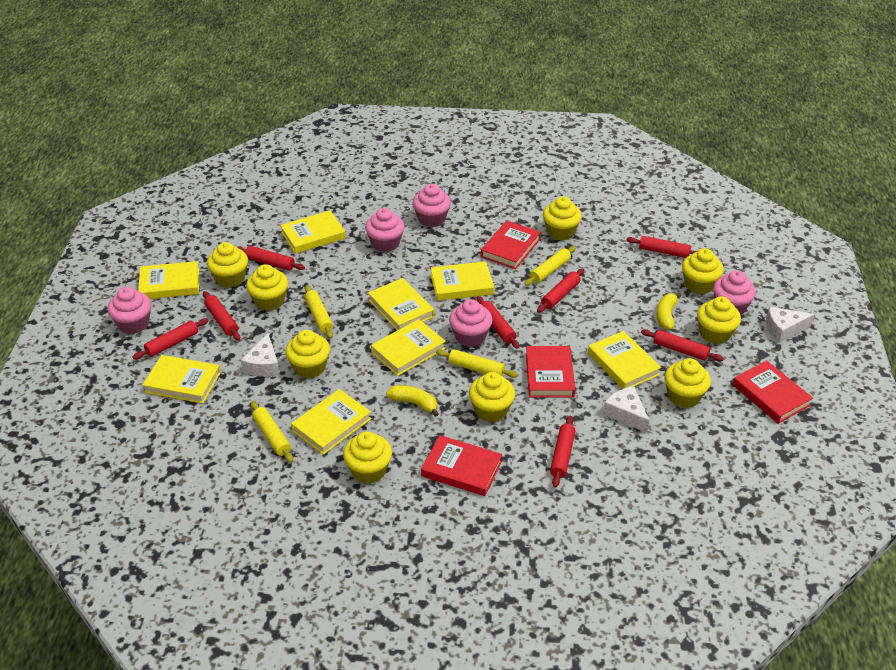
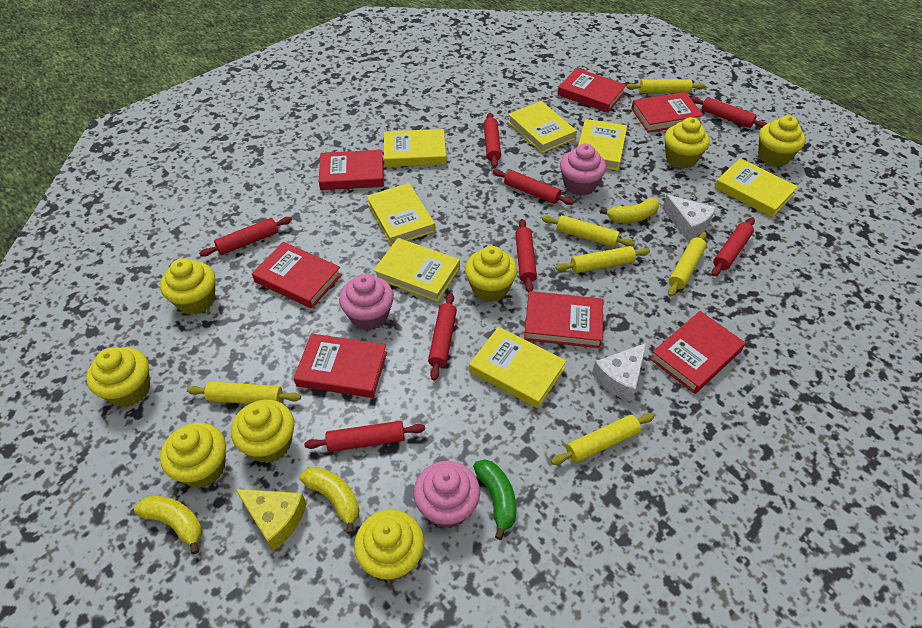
green banana: none = 0 -> [473,459,516,540] = 1
pink cupcake: [108,287,151,334] [365,208,404,252] [413,184,451,227] [449,299,492,347] [713,270,756,315] = 5 -> [339,274,394,331] [414,461,480,528] [560,144,606,196] = 3
red book: [421,435,502,496] [481,221,541,269] [526,346,575,398] [733,360,813,424] = 4 -> [252,242,342,308] [294,334,387,398] [319,150,384,190] [524,291,603,348] [558,68,626,113] [631,92,704,132] [650,311,745,394] = 7
white cheese: [241,333,280,377] [603,386,649,433] [766,307,814,343] = 3 -> [592,343,646,402] [662,195,716,241] = 2
yellow banana: [386,385,439,417] [657,292,682,330] = 2 -> [134,496,203,554] [300,467,360,534] [600,198,660,223] = 3
yellow book: [138,261,199,299] [143,355,221,404] [280,210,346,254] [291,389,371,455] [368,278,434,330] [371,319,446,376] [430,261,494,301] [588,331,661,389] = 8 -> [366,183,435,246] [373,238,460,302] [384,129,446,167] [469,327,566,408] [508,101,577,153] [578,119,627,171] [714,158,798,217] = 7
yellow cheese: none = 0 -> [235,489,306,551] = 1
yellow cupcake: [207,242,248,288] [246,264,288,311] [285,330,330,379] [343,431,392,484] [469,372,515,422] [543,196,582,240] [665,358,711,408] [682,248,724,294] [697,296,741,344] = 9 -> [86,347,150,407] [160,258,215,315] [160,423,226,488] [231,400,294,463] [354,510,424,581] [465,246,517,302] [664,117,710,168] [758,115,806,166] = 8
yellow rolling pin: [251,401,293,463] [305,285,333,339] [436,349,518,378] [524,246,576,286] = 4 -> [187,382,301,404] [542,215,635,247] [551,413,655,465] [556,246,650,273] [626,79,705,93] [668,232,707,297] = 6

